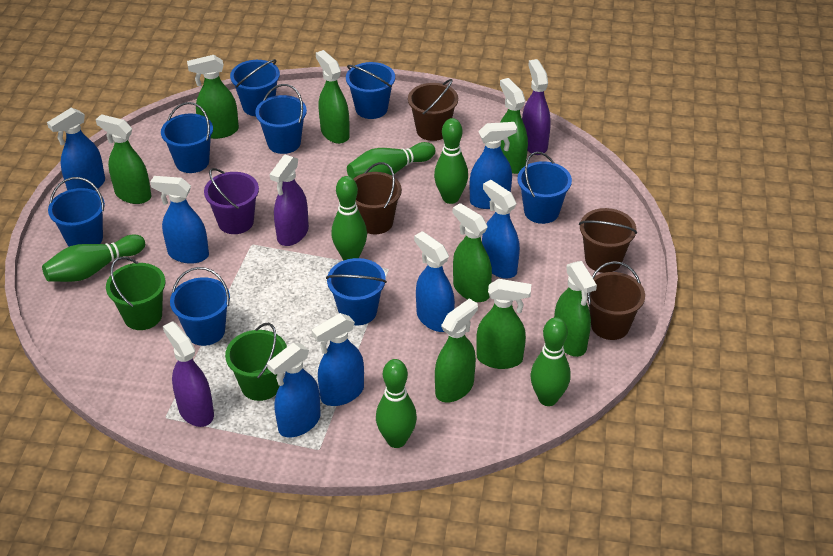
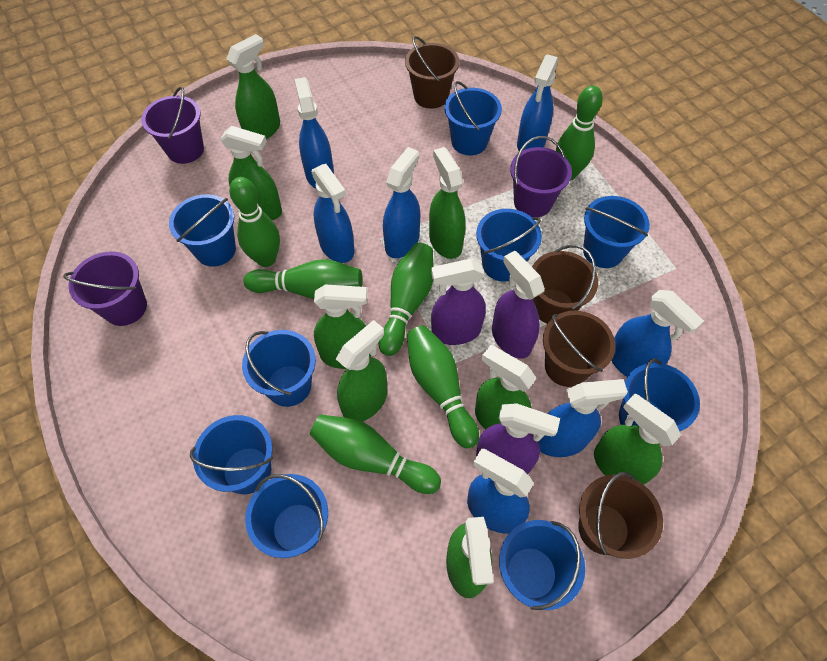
blue bucket: [48,177,105,247] [161,102,213,173] [170,267,230,346] [230,59,280,116] [255,84,307,154] [326,258,387,325] [346,62,395,119] [517,152,572,224] = 8 -> [169,194,236,267] [190,415,273,494] [242,330,316,407] [245,474,328,558] [444,81,502,156] [476,209,542,281] [499,520,585,610] [583,196,650,268] [619,358,700,431] = 9
green bucket: [106,257,165,330] [225,323,287,401] = 2 -> none = 0
purple bucket: [204,168,259,234] = 1 -> [63,252,147,326] [141,86,204,164] [510,136,572,218] = 3

